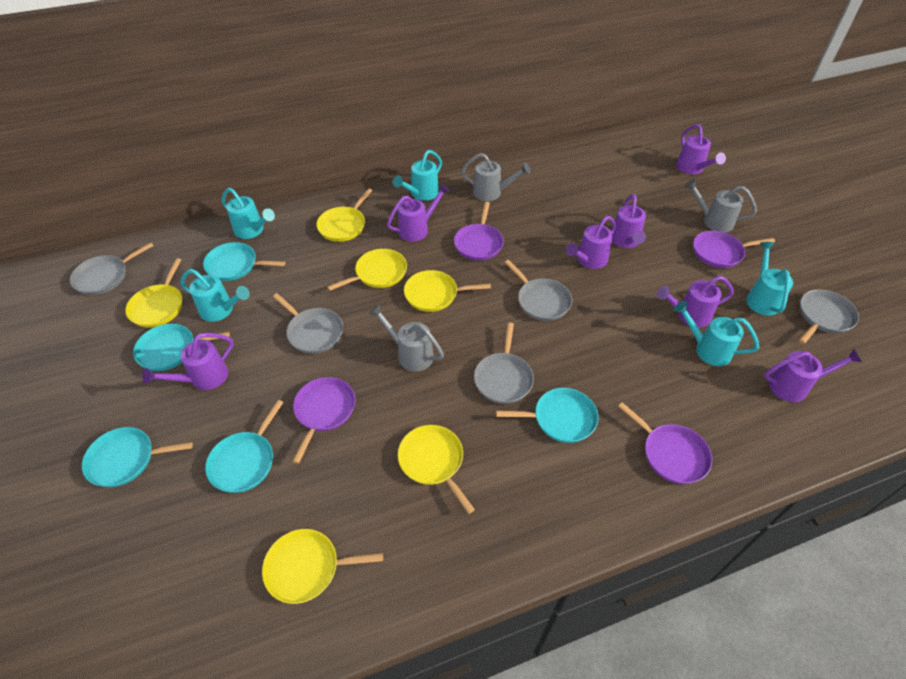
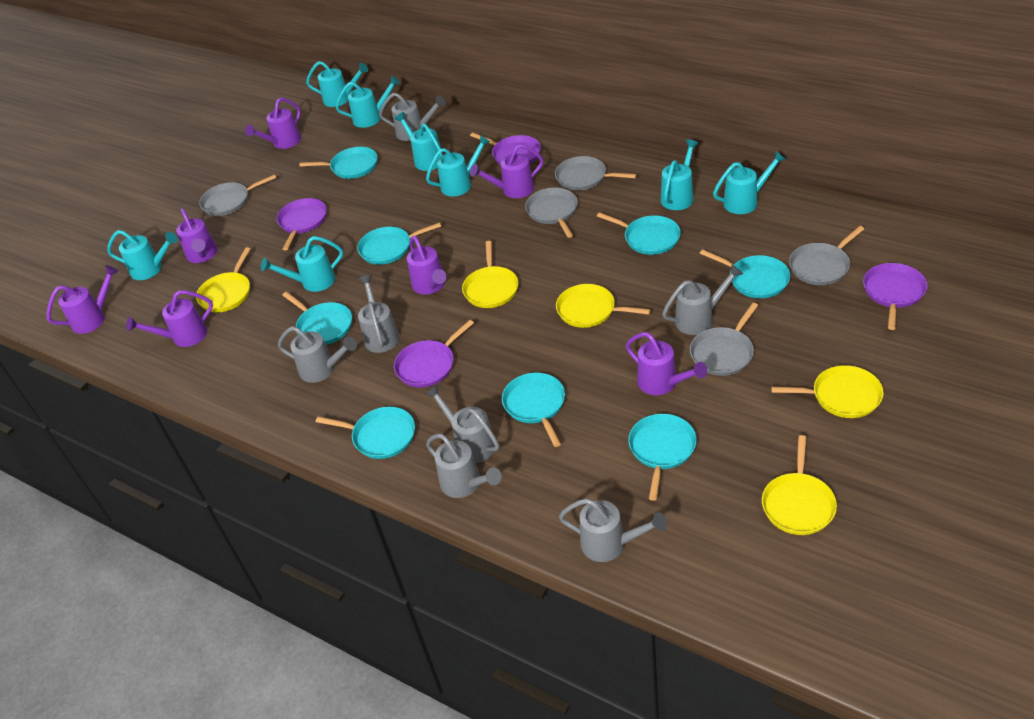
grey watering can: [369,304,444,372] [461,153,531,201] [685,179,757,232] = 3 -> [278,326,357,383] [358,275,400,353] [379,93,446,141] [425,385,499,463] [426,434,502,498] [559,498,667,562] [662,264,743,335] = 7
turquoise pan: [82,427,193,487] [133,324,230,371] [203,242,285,281] [205,400,284,493] [496,388,598,443] = 5 -> [282,292,352,345] [299,147,377,179] [316,407,415,459] [357,222,442,265] [502,373,565,447] [597,212,681,255] [628,414,697,501] [700,249,790,298] = 8
turquoise watering can: [180,269,250,322] [221,188,275,239] [393,150,442,201] [674,301,759,366] [746,242,793,316] = 5 -> [107,230,178,280] [261,236,343,292] [306,61,368,107] [336,75,400,128] [394,112,443,171] [426,135,490,196] [661,139,699,210] [713,151,786,214] = 8
yellow pan: [125,258,182,328] [262,529,383,604] [316,189,372,242] [327,249,407,291] [398,425,475,514] [404,270,491,312] = 6 -> [196,247,250,312] [462,241,518,308] [556,284,651,328] [762,435,837,535] [771,365,884,418] = 5

